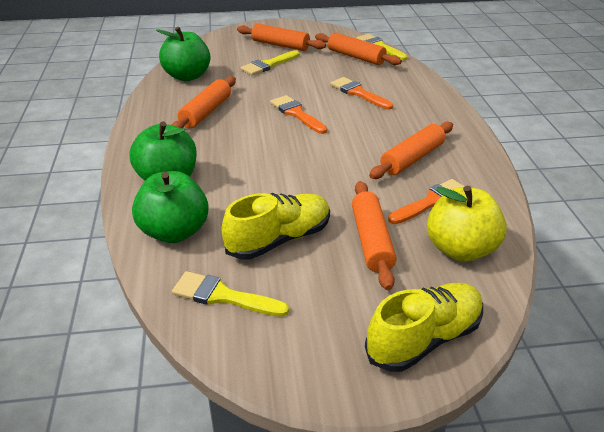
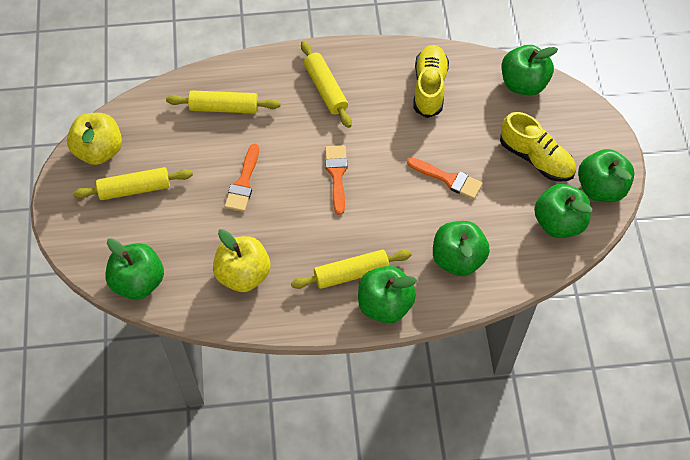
green apple: [130,121,197,181] [132,171,209,243] [156,27,210,81] = 3 -> [105,238,164,300] [358,266,417,323] [433,221,490,276] [502,45,558,96] [534,184,592,238] [578,149,635,202] = 6
orange rolling pin: [172,76,236,128] [237,23,326,51] [315,33,402,65] [352,181,397,290] [369,122,453,179] = 5 -> none = 0
yellow apple: [427,186,507,262] = 1 -> [67,113,122,165] [213,229,270,292] = 2
yellow brush: [172,271,289,317] [241,50,300,75] [356,34,407,60] = 3 -> none = 0
yellow rolling pin: none = 0 -> [73,167,193,200] [166,90,281,114] [291,250,412,289] [301,41,352,128] = 4

